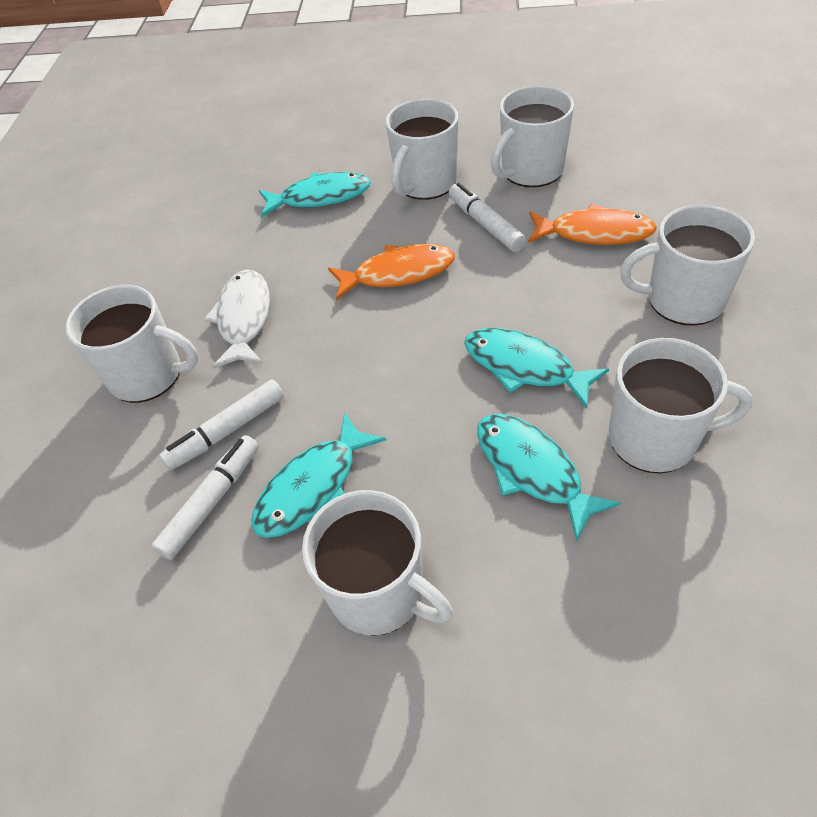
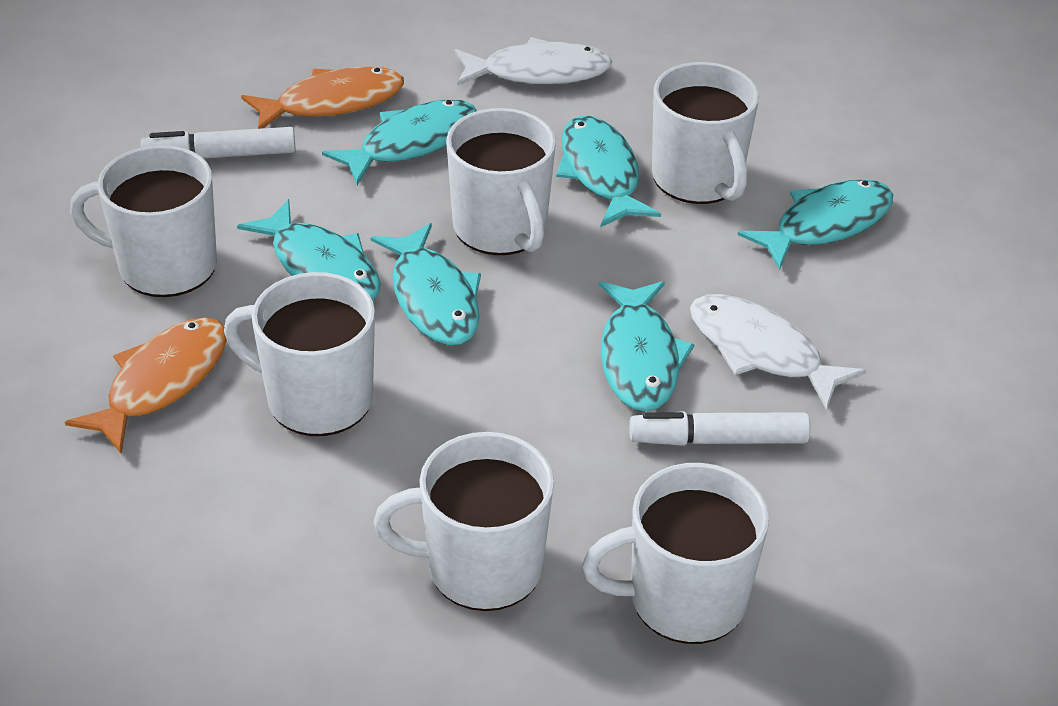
turquoise fish: [252,413,386,538] [259,172,371,217] [464,328,609,409] [477,414,620,541] = 4 -> [237,199,381,300] [322,99,477,185] [370,223,481,345] [556,116,661,227] [599,281,694,412] [738,179,893,270] = 6
white fish: [204,270,270,369] = 1 -> [454,37,612,86] [690,294,866,410] = 2
white marker: [151,435,259,560] [160,380,284,470] [449,183,526,252] = 3 -> [140,127,296,158] [629,411,810,446] = 2

